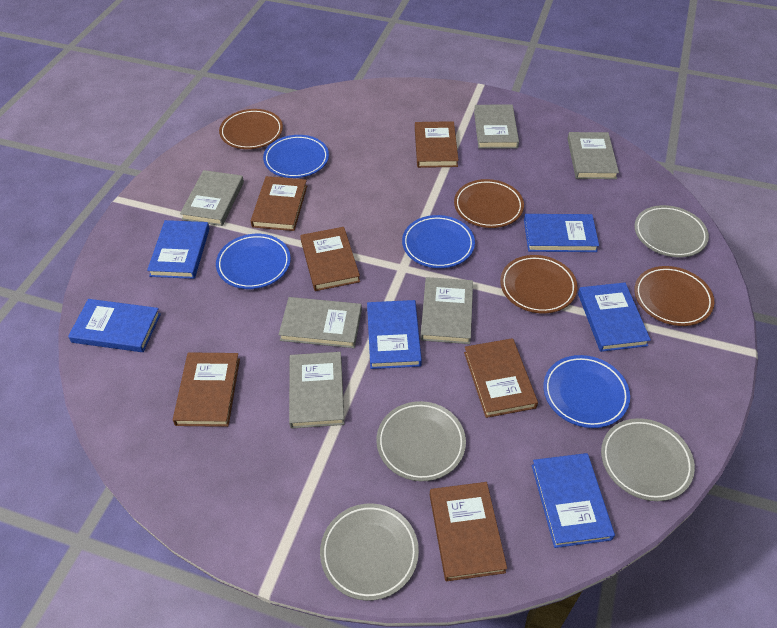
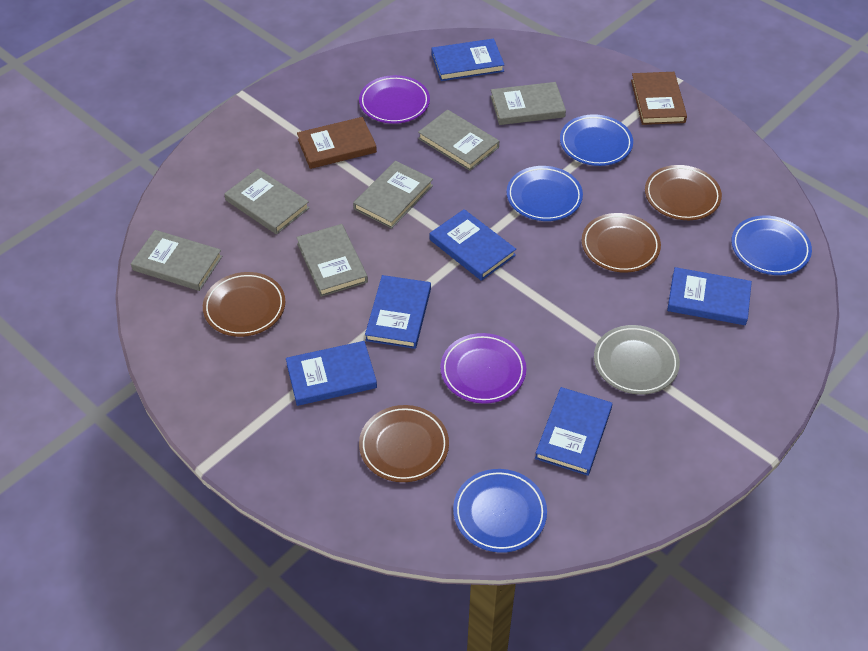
brown book: [173,352,240,427] [251,176,307,231] [300,227,360,291] [415,121,459,168] [430,482,507,581] [464,338,538,418] = 6 -> [297,117,377,169] [631,72,687,125] = 2
grey plate: [320,503,419,601] [377,401,466,481] [601,418,695,501] [634,205,709,257] = 4 -> [594,325,680,395] = 1
purple plate: none = 0 -> [359,75,430,124] [440,333,526,404] = 2

